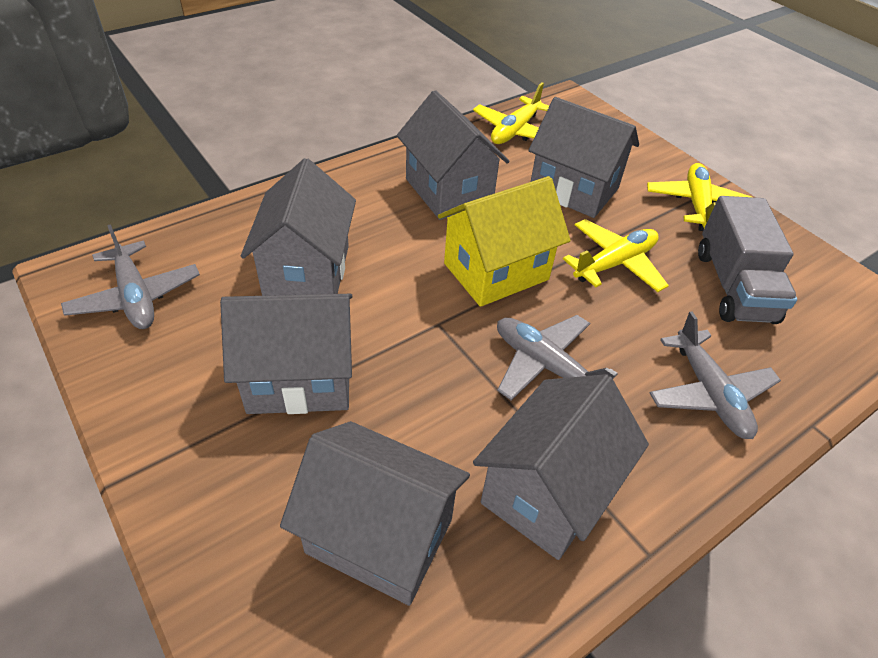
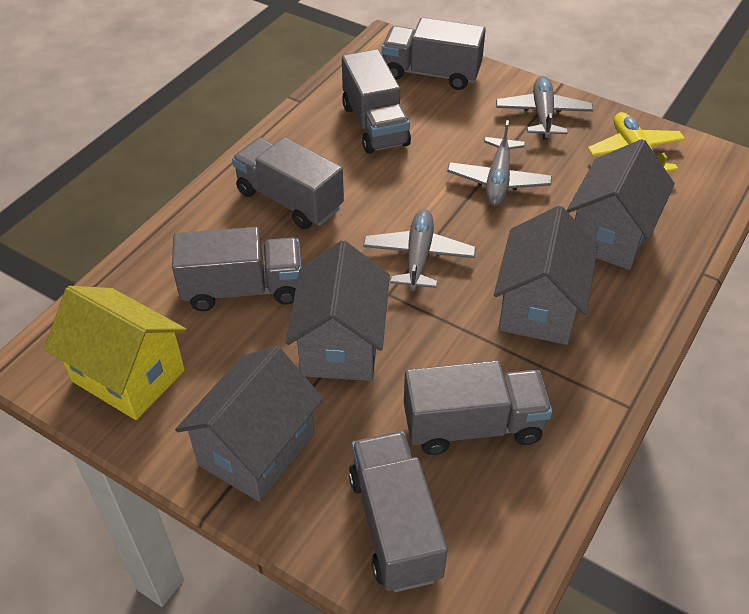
grey house: [220,294,352,414] [241,158,356,296] [280,421,470,606] [397,90,509,220] [473,374,649,560] [529,97,639,218] = 6 -> [175,346,323,502] [286,240,390,381] [494,206,598,345] [567,139,675,270] = 4
grey truck: [698,196,797,324] = 1 -> [172,227,301,311] [232,137,344,229] [342,49,411,154] [349,431,448,592] [382,17,486,90] [404,360,552,455] = 6
yellow plane: [473,82,549,144] [563,219,669,292] [647,163,752,231] = 3 -> [588,112,685,172] = 1

